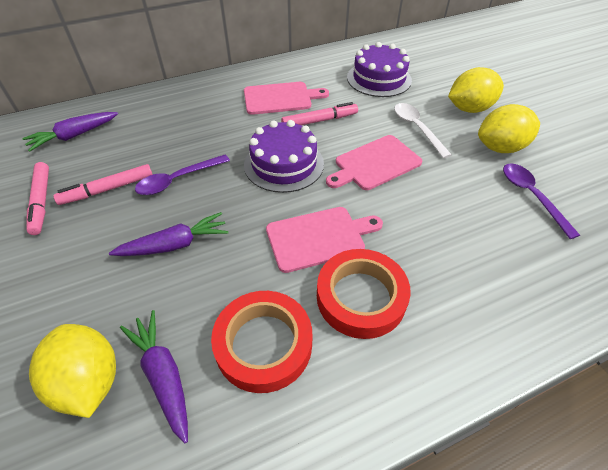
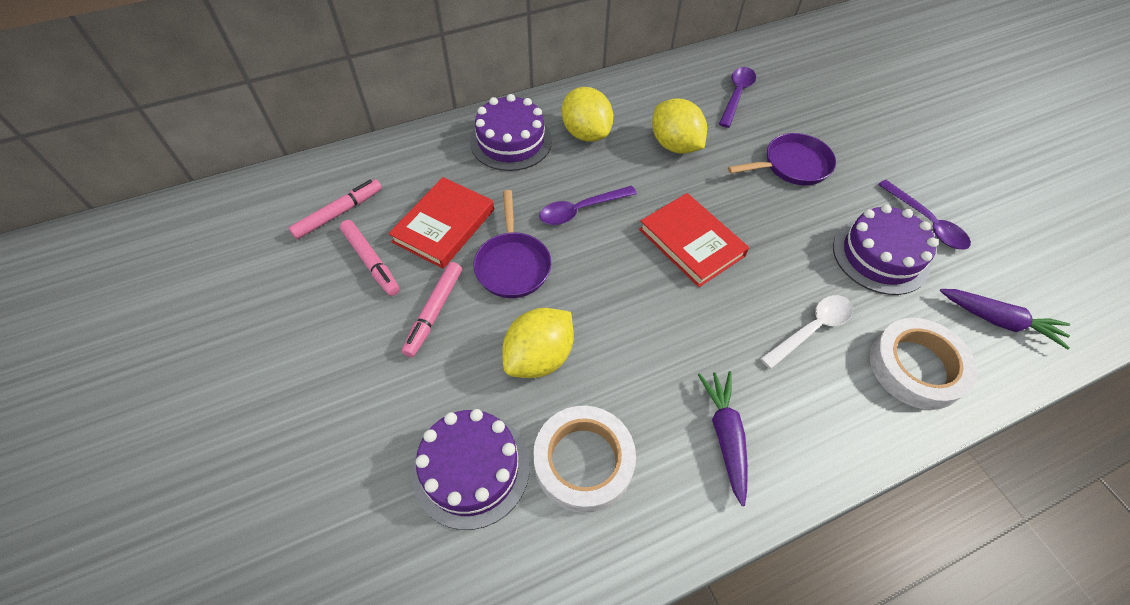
pink cutting board: [244,82,329,115] [266,207,383,273] [326,135,422,190] = 3 -> none = 0
purple cake: [244,120,324,193] [347,42,412,97] = 2 -> [412,409,530,530] [470,94,552,171] [833,204,938,295] = 3
purple carrot: [22,112,118,152] [109,212,229,256] [120,310,188,443] = 3 -> [698,371,748,506] [940,289,1070,349] = 2
purple pan: none = 0 -> [473,190,551,298] [728,133,836,185] = 2
purple spoon: [135,155,230,195] [503,163,580,239] = 2 -> [539,186,637,225] [719,67,756,128] [878,180,971,250] = 3
red book: none = 0 -> [388,177,494,269] [639,193,749,287] = 2
red tape: [211,291,313,393] [317,249,411,339] = 2 -> none = 0
white tape: none = 0 -> [533,406,636,513] [870,318,977,410] = 2

